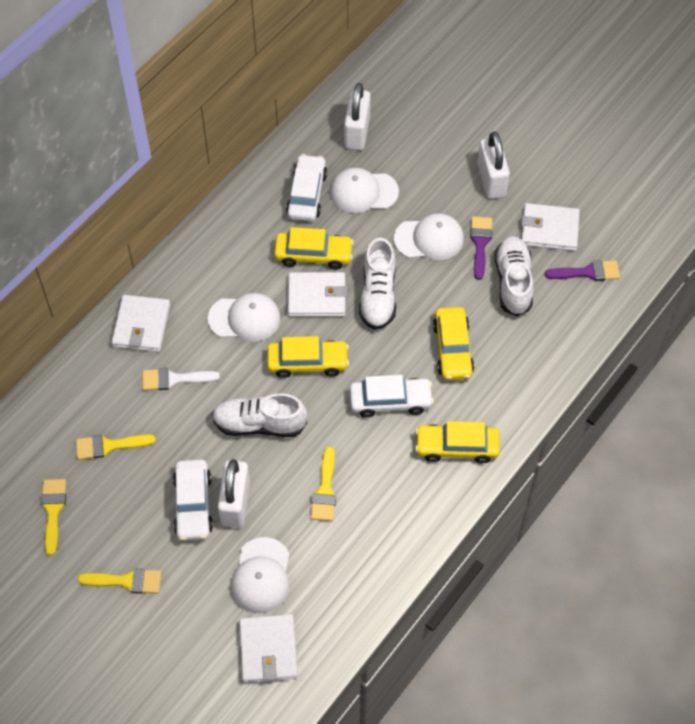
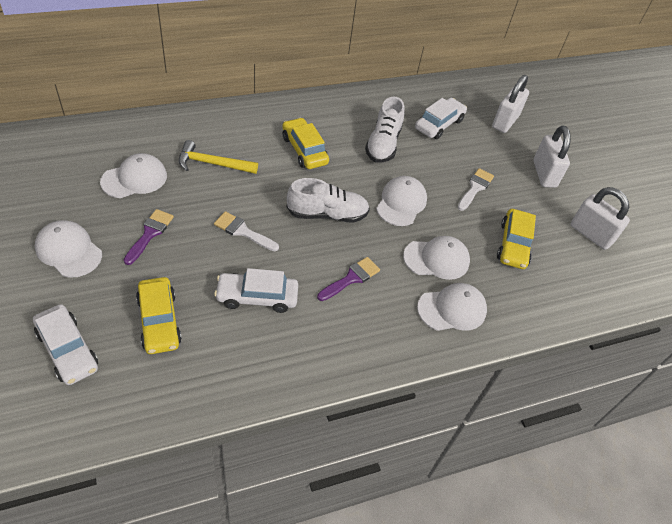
white brush: [143,368,220,390] = 1 -> [214,211,279,252] [458,168,494,211] = 2
white cap: [208,293,280,342] [231,537,289,613] [330,168,399,213] [394,213,464,260] = 4 -> [35,220,102,278] [100,153,167,198] [376,176,427,226] [403,236,470,280] [417,283,487,331] = 5
white shoe: [212,393,307,437] [359,238,396,330] [494,236,533,317] = 3 -> [287,178,370,223] [365,96,405,163] = 2
white wallet: [111,295,170,352] [239,614,298,683] [288,272,347,317] [521,203,580,251] = 4 -> none = 0
yellow brush: [41,479,66,556] [76,434,156,460] [78,569,162,594] [310,447,336,521] = 4 -> none = 0
yellow car: [267,336,349,378] [274,227,354,270] [415,421,500,463] [433,307,474,380] = 4 -> [136,277,182,354] [282,118,329,169] [497,209,536,269] = 3
yellow hammer: none = 0 -> [179,140,258,174] = 1

